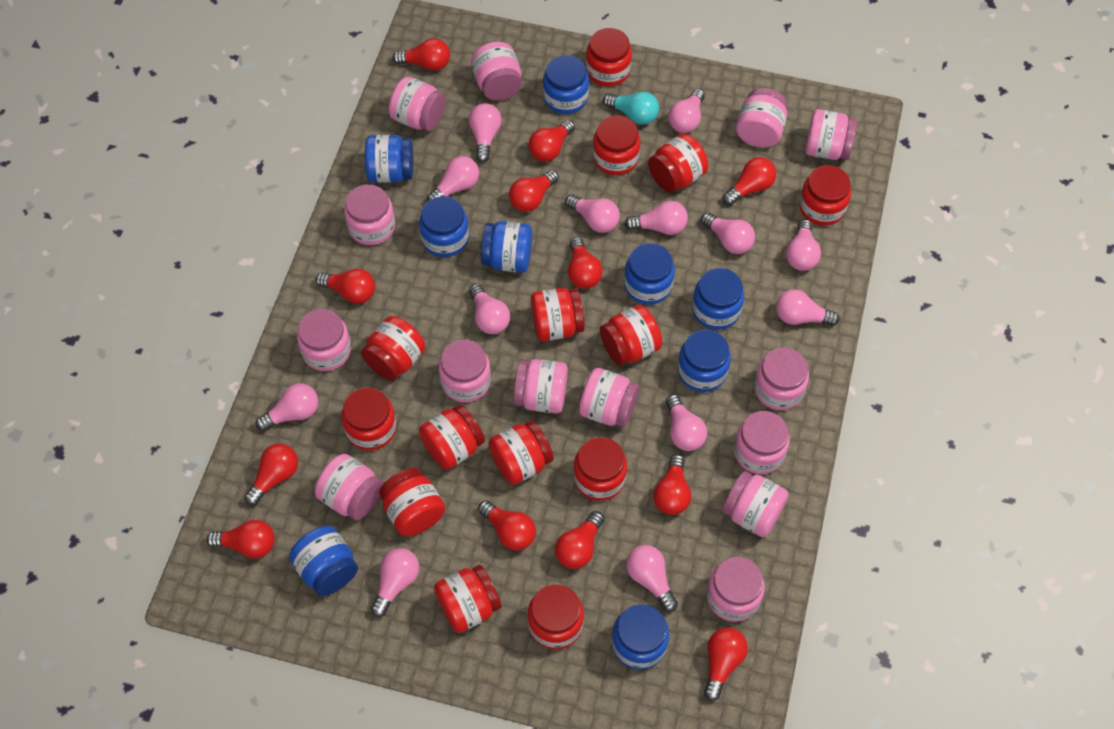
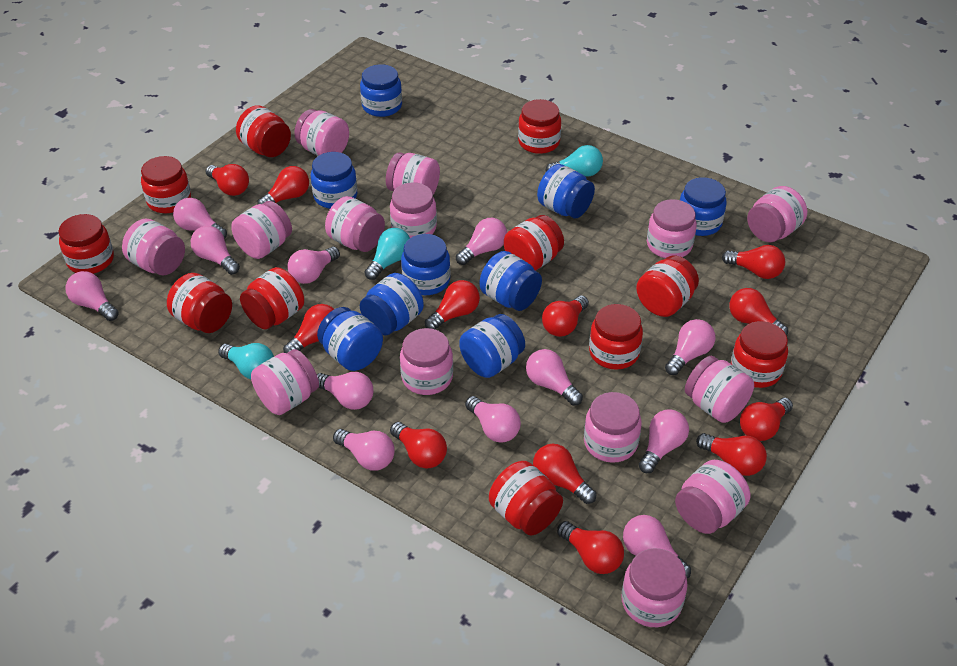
pink light bulb: [256,383,318,431] [371,548,420,617] [427,156,479,202] [469,103,502,162] [469,284,510,334] [565,194,620,233] [624,201,688,235] [626,545,678,612] [666,394,707,451] [668,89,705,133] [701,212,755,254] [776,289,840,326] [786,219,821,271] = 13 -> [65,271,119,321] [173,198,227,239] [191,226,240,275] [288,246,340,284] [317,372,373,410] [333,429,395,471] [456,218,507,265] [465,396,521,443] [526,349,583,406] [623,515,691,578] [639,410,689,473] [665,319,715,375] = 12
red jar: [341,387,396,450] [361,316,426,381] [379,468,445,536] [419,404,485,470] [434,565,502,633] [488,421,554,485] [528,584,584,649] [531,288,585,341] [573,437,627,501] [586,28,632,86] [593,115,640,175] [600,305,662,365] [648,134,708,193] [799,165,851,226] = 14 -> [58,214,114,274] [141,156,191,213] [167,273,232,333] [236,105,291,157] [240,267,304,330] [489,461,563,535] [504,215,564,271] [518,99,561,154] [589,304,643,370] [636,256,699,317] [731,321,788,388] = 11
turquoise light bulb: [603,92,659,125] = 1 -> [218,343,274,379] [365,228,410,280] [545,145,603,176] = 3

